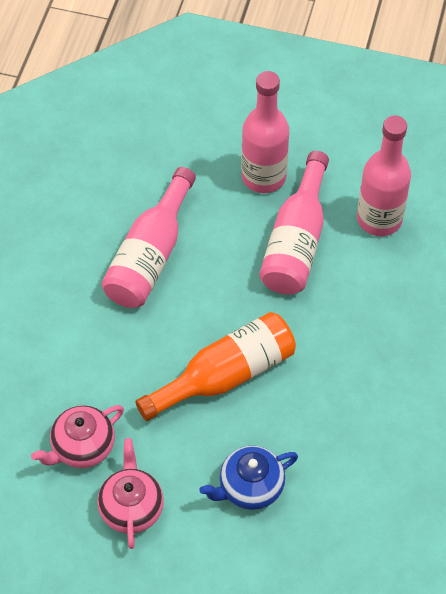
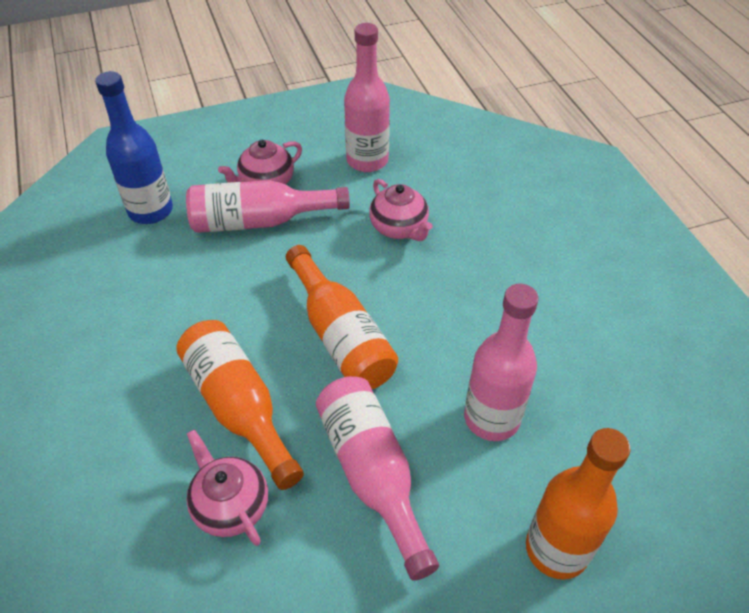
blue bottle: none = 0 -> [95,71,173,224] = 1
blue teapot: [199,445,298,510] = 1 -> none = 0
orange bottle: [135,312,296,421] = 1 -> [176,320,304,490] [286,245,398,389] [526,428,631,580] = 3
pink teapot: [31,405,124,468] [97,438,164,549] = 2 -> [186,429,268,546] [218,140,302,185] [369,179,432,241] = 3

